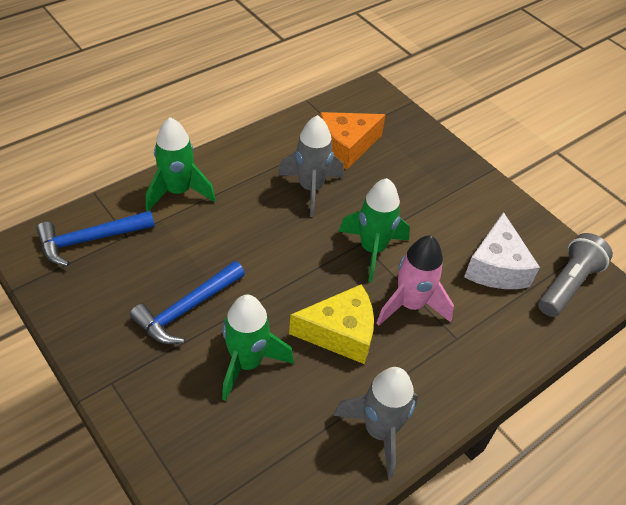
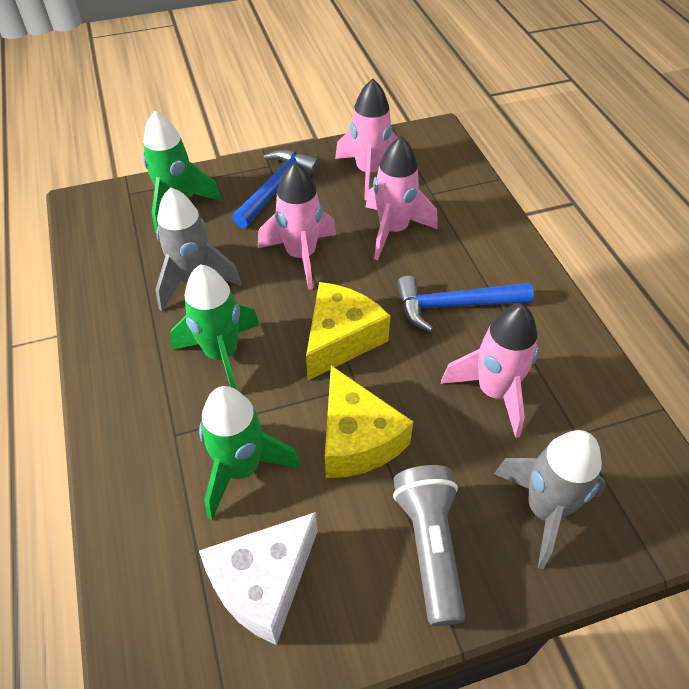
orange cheese: [320,112,386,170] = 1 -> none = 0
pink rocket: [377,236,454,326] = 1 -> [258,162,336,290] [335,79,398,200] [366,136,438,260] [441,304,538,438] = 4
yellow cheese: [289,284,374,364] = 1 -> [306,282,390,380] [325,365,414,478] = 2

